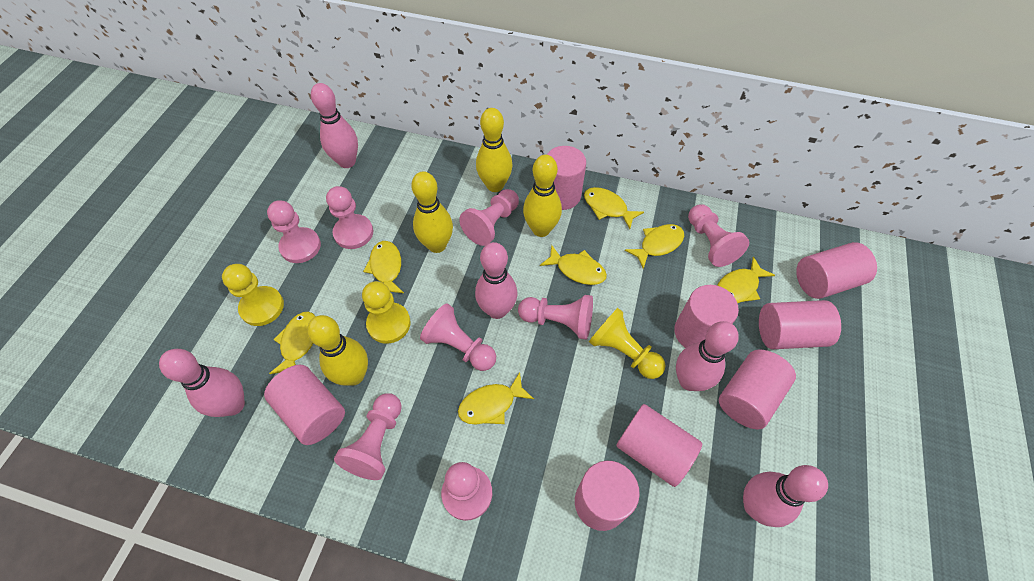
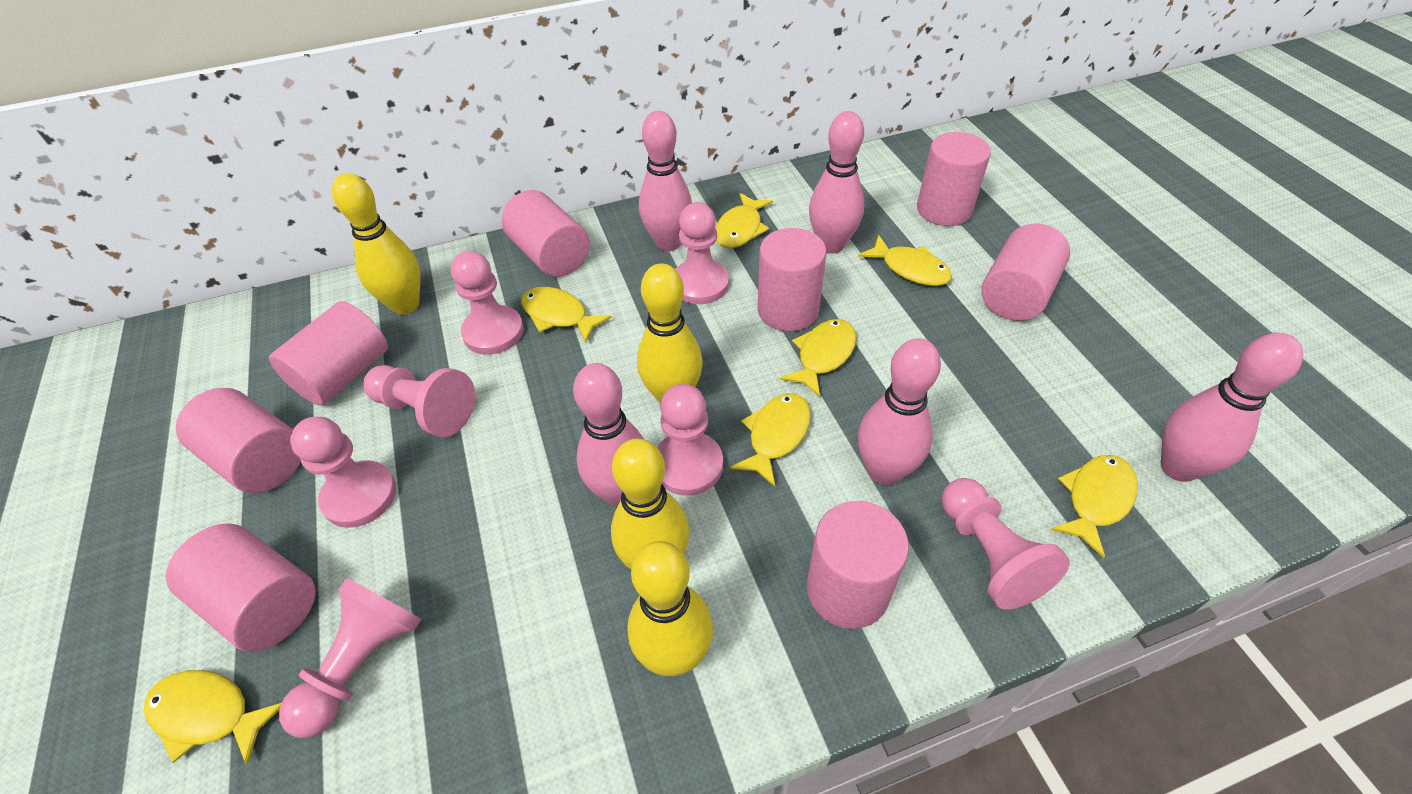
pink pawn: [267,200,321,263] [326,186,373,249] [334,393,402,480] [420,303,496,371] [441,462,492,521] [459,189,519,246] [518,295,593,340] [688,204,749,267] = 8 -> [279,578,421,738] [290,417,396,528] [363,365,475,437] [451,251,524,355] [657,384,723,496] [675,202,729,304] [942,478,1070,610] = 7
yellow pawn: [222,264,284,326] [362,281,411,344] [589,308,666,379] = 3 -> none = 0

